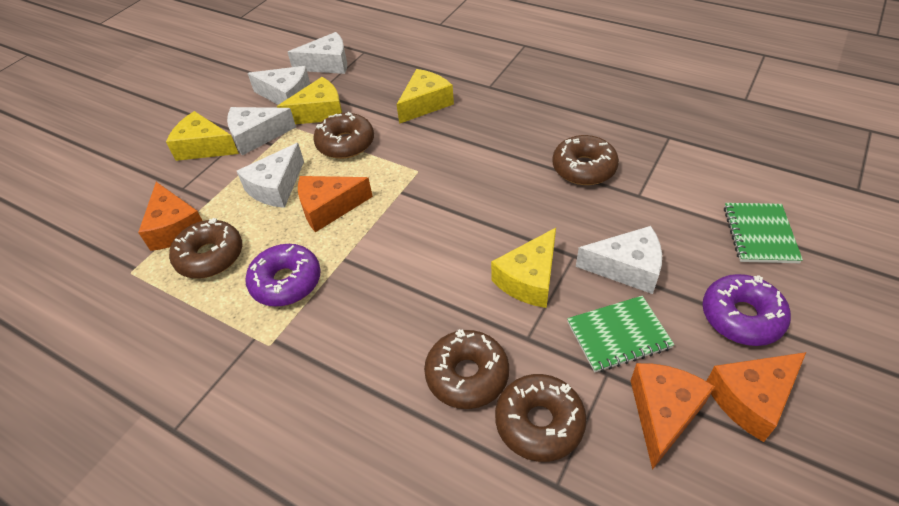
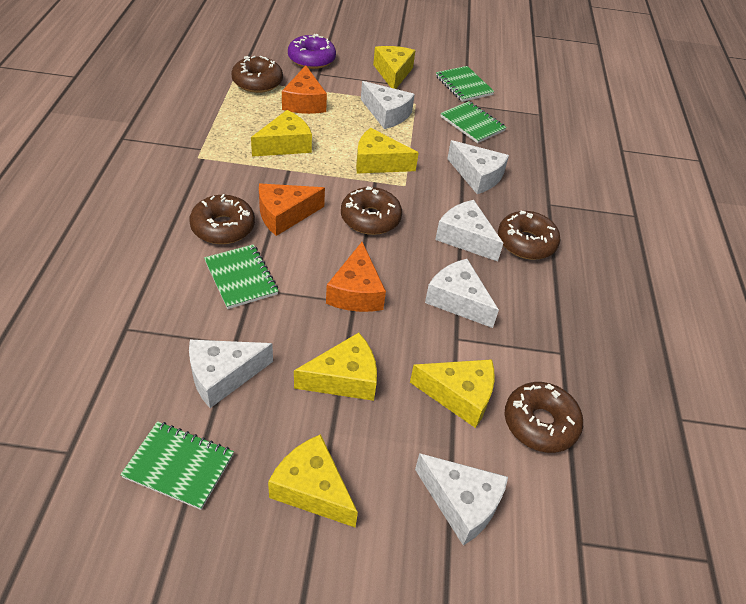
green notebook: [567,296,675,373] [724,203,803,263] = 2 -> [120,421,234,510] [204,244,278,309] [436,66,495,102] [440,101,507,143] = 4
orange cheese: [138,182,203,251] [298,176,373,232] [631,363,715,470] [707,352,806,442] = 4 -> [259,183,325,236] [282,65,327,114] [326,242,386,312] = 3
purple donut: [245,244,321,307] [702,274,791,346] = 2 -> [288,34,336,69] = 1
white cheese: [227,107,296,156] [237,143,304,208] [248,66,310,105] [288,32,347,74] [576,226,662,294] = 5 -> [189,340,273,408] [361,81,415,129] [415,453,508,545] [425,259,499,328] [435,200,503,261] [447,140,509,194] = 6
yellow cheese: [166,111,239,161] [277,77,342,124] [397,69,454,124] [491,228,556,308] = 4 -> [251,110,312,157] [268,434,358,528] [294,333,377,401] [356,128,419,173] [373,46,415,89] [410,359,494,428] = 6

